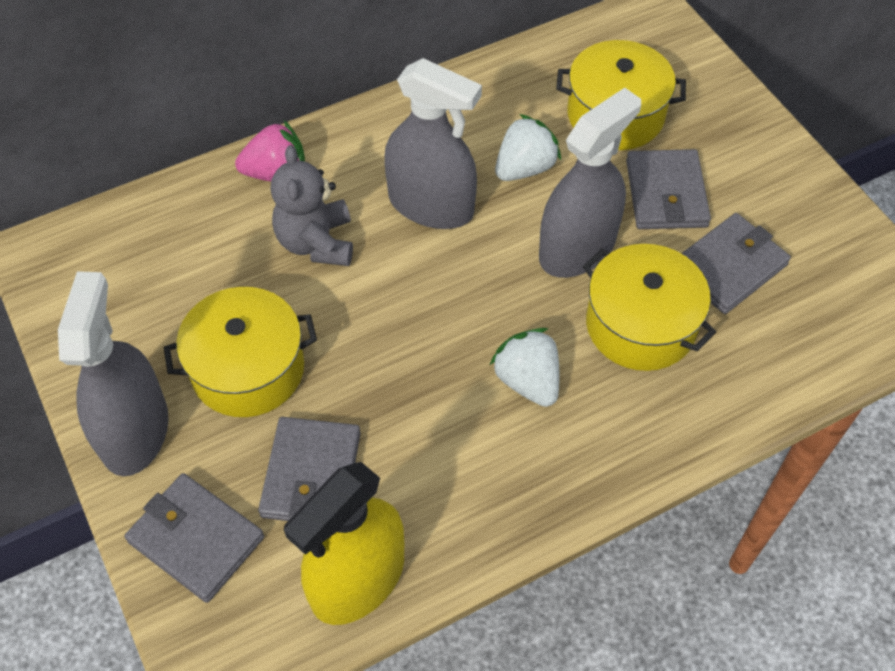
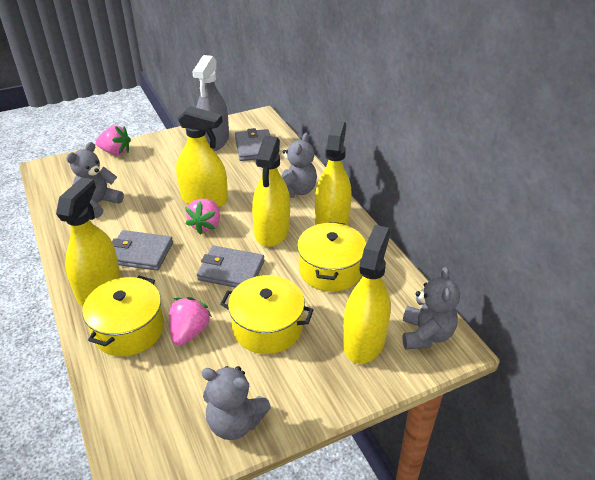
grey spray bottle: [58,271,169,476] [384,58,482,229] [539,88,641,278] = 3 -> [193,55,229,151] = 1
grey teddy bear: [271,145,353,266] = 1 -> [66,142,124,218] [201,366,271,440] [281,133,317,198] [402,267,460,350] = 4
grey wallet: [125,473,264,603] [258,417,361,521] [626,149,711,229] [681,213,791,314] = 4 -> [112,230,173,271] [197,246,264,288] [235,128,270,161] = 3
pink strawberry: [235,120,305,182] = 1 -> [96,126,131,155] [169,297,212,346] [185,199,220,235] = 3
white strawberry: [490,328,559,407] [495,114,561,181] = 2 -> none = 0
yellow spray bottle: [284,462,405,625] = 1 -> [56,178,121,306] [176,106,228,207] [252,136,290,247] [315,120,351,226] [343,225,391,364] = 5

